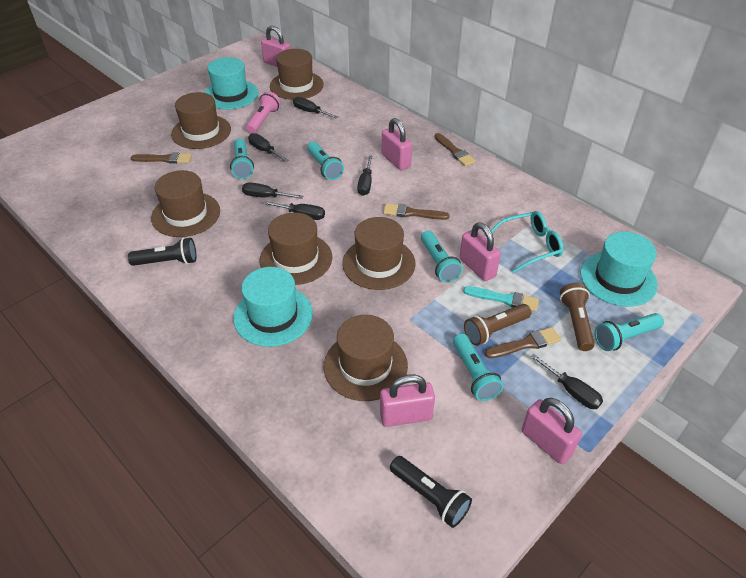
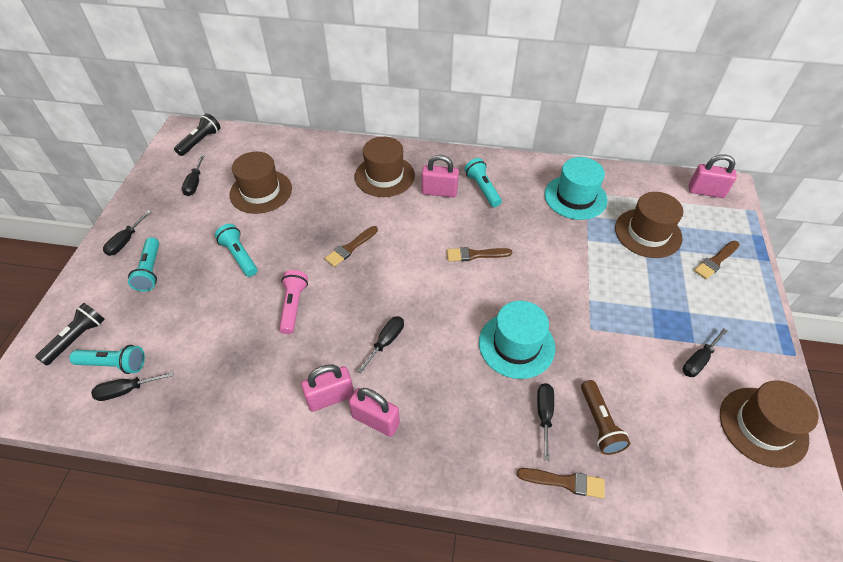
brown flashlight: [464,304,531,346] [560,282,595,351] = 2 -> [581,380,630,455] = 1
brown hat: [151,170,220,237] [171,92,231,149] [260,212,332,285] [270,49,324,100] [324,315,408,401] [342,217,416,290] = 6 -> [229,152,292,214] [355,137,415,197] [615,192,683,258] [720,380,819,468] = 4
pink padlock: [261,26,290,67] [380,374,435,427] [382,118,412,170] [459,222,501,281] [522,398,582,464] = 5 -> [301,365,354,412] [349,388,400,437] [422,155,459,197] [689,154,737,198] = 4
turquoise brush: [463,286,539,312] = 1 -> none = 0
turquoise flashlight: [230,138,254,179] [307,142,344,180] [421,231,463,283] [453,333,503,401] [595,313,664,351] = 5 -> [70,345,145,374] [128,237,159,292] [215,224,257,277] [464,158,502,207] = 4
turquoise glasses: [491,211,563,273] = 1 -> none = 0
turquoise hat: [204,57,259,109] [234,267,313,347] [580,232,658,307] = 3 -> [479,301,555,379] [544,157,607,220] = 2

